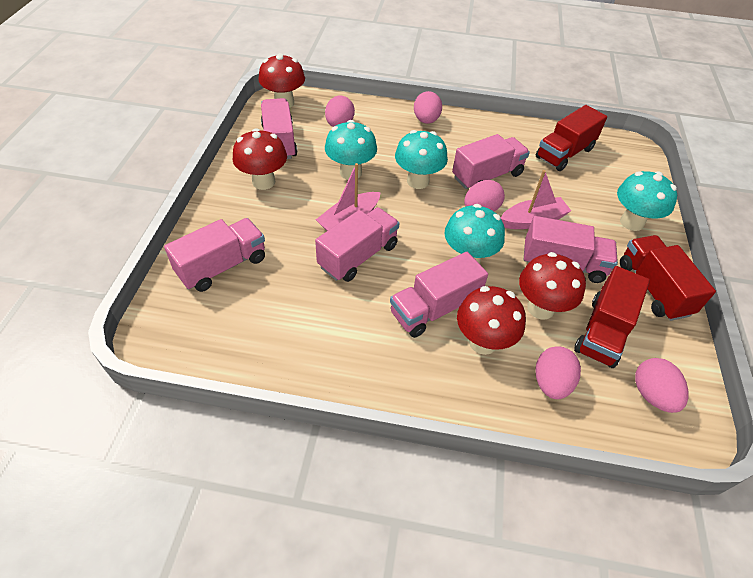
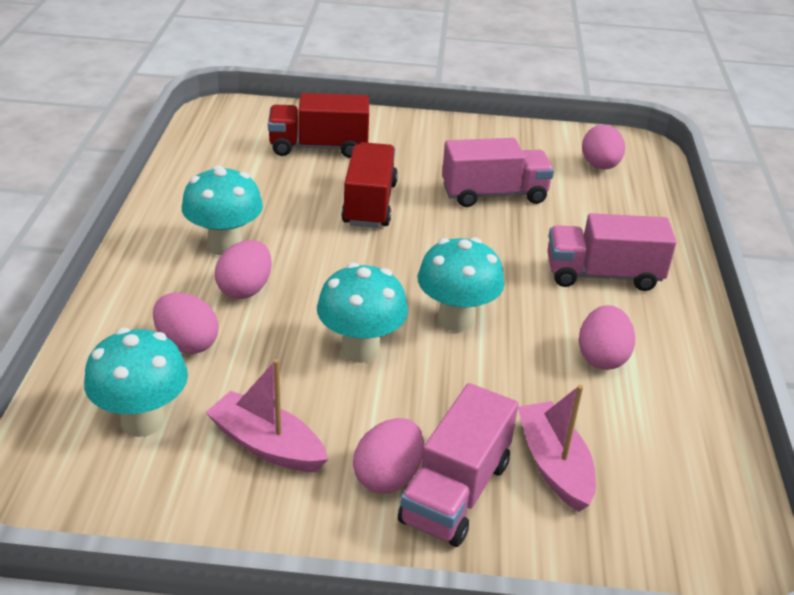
pink truck: [164,218,265,292] [261,98,297,159] [315,207,400,282] [390,252,488,338] [452,134,530,189] [524,216,618,283] = 6 -> [398,383,518,547] [442,138,554,207] [547,213,677,291] = 3
red mushroom: [233,128,287,190] [258,53,305,108] [457,286,526,355] [519,252,586,320] = 4 -> none = 0
red truck: [536,105,607,171] [574,266,650,368] [620,235,716,321] = 3 -> [268,93,369,158] [341,142,398,228] = 2

